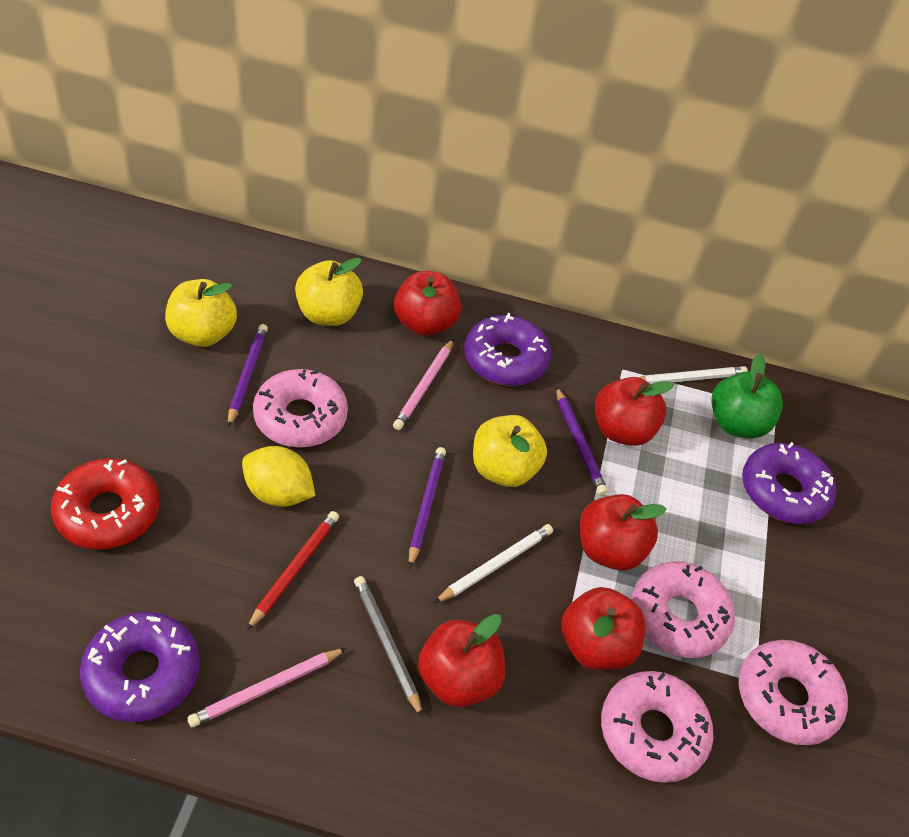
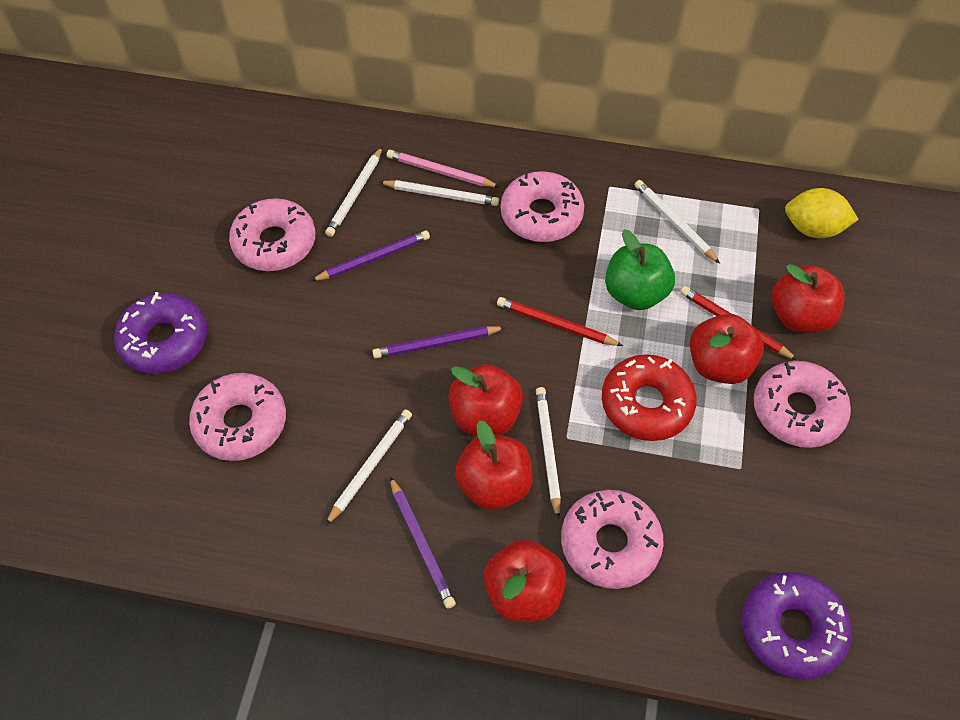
grey pencil: [354,576,423,718] = 1 -> none = 0
pink donut: [253,369,348,448] [601,671,714,783] [632,561,735,658] [738,640,848,745] = 4 -> [189,373,286,461] [229,198,315,271] [501,171,584,242] [561,490,664,589] [754,361,851,448] = 5
pink pencil: [187,648,347,728] [393,339,454,430] = 2 -> [387,150,500,187] = 1
purple donut: [80,612,200,722] [464,313,551,386] [742,442,836,524] = 3 -> [114,292,207,374] [742,572,852,680] = 2
red pencil: [247,511,339,630] = 1 -> [497,297,623,346] [680,286,798,360] = 2
white pencil: [434,524,553,603] [639,366,748,384] = 2 -> [325,146,383,237] [325,410,412,526] [380,180,499,206] [536,387,561,520] [635,180,720,264] = 5
yellow apple: [165,279,237,347] [295,258,363,326] [473,415,547,487] = 3 -> none = 0

